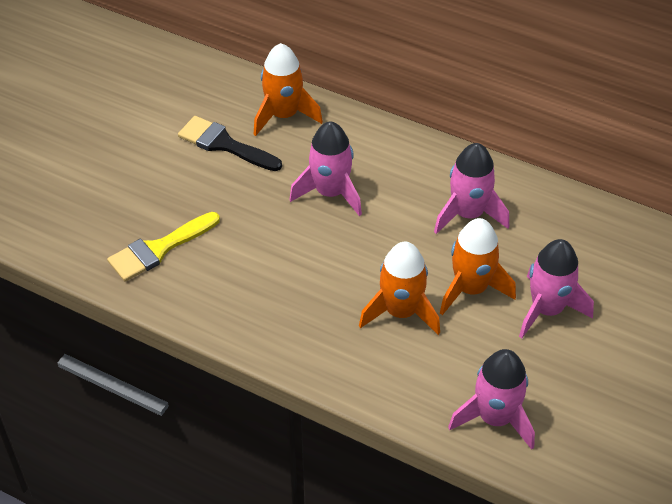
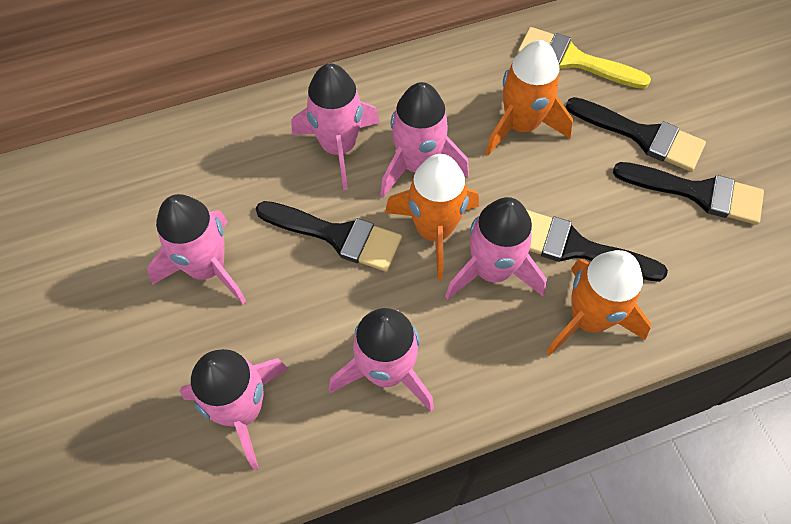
black brush: [178,116,282,171] = 1 -> [256,201,402,272] [527,210,668,282] [566,97,706,172] [613,162,764,225] = 4
pink rocket: [289,121,362,216] [434,143,509,234] [448,349,535,450] [519,239,594,338] = 4 -> [147,194,246,304] [180,349,288,470] [292,63,380,190] [329,308,434,411] [380,82,469,198] [445,197,547,300] = 6

